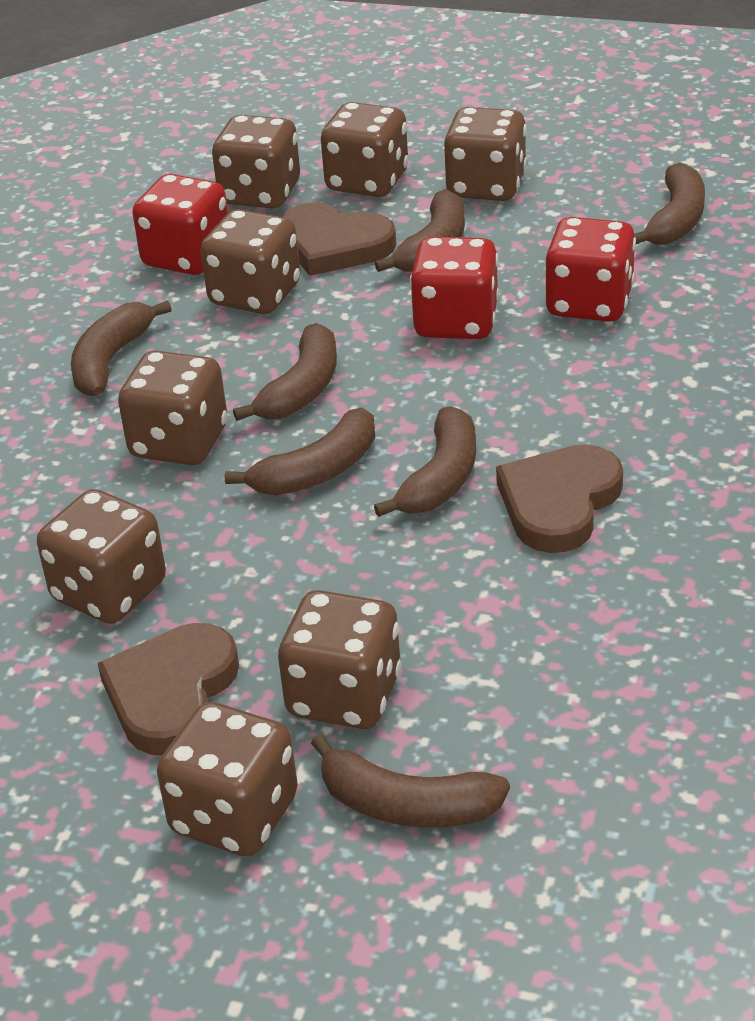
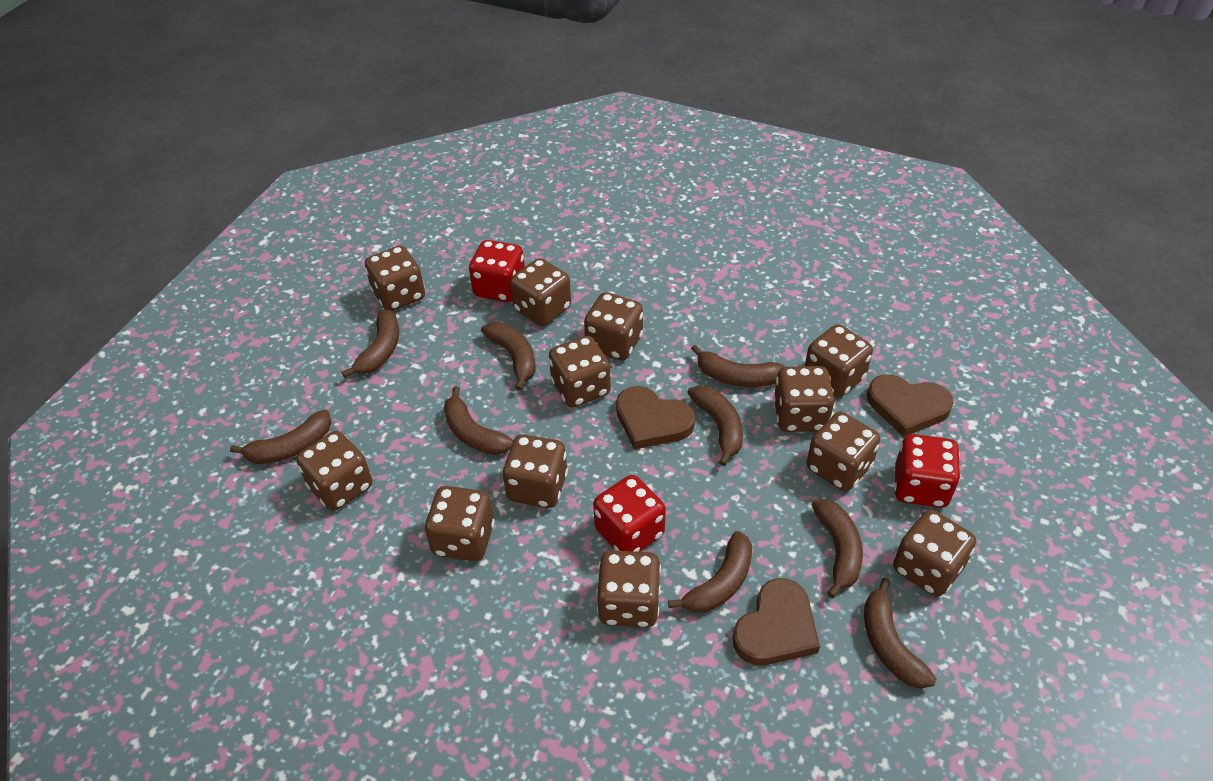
brown banana: [71,301,172,396] [225,408,375,495] [233,323,337,421] [311,734,510,828] [374,406,476,517] [375,189,465,272] [634,163,705,245] = 7 -> [230,410,331,464] [341,309,399,378] [444,386,513,455] [481,322,535,391] [668,531,752,613] [687,385,743,466] [691,344,785,387] [811,499,863,598] [864,578,936,689] = 9
brown dice: [37,489,166,624] [118,350,227,465] [157,702,298,856] [200,209,300,314] [212,115,300,209] [278,590,402,729] [321,102,409,197] [444,107,527,201] = 8 -> [296,431,372,511] [365,245,425,311] [424,486,495,561] [502,434,568,508] [510,258,571,326] [549,336,611,407] [584,292,643,360] [596,550,661,627] [773,366,835,432] [805,324,873,398] [806,412,880,491] [893,509,976,597] = 12

